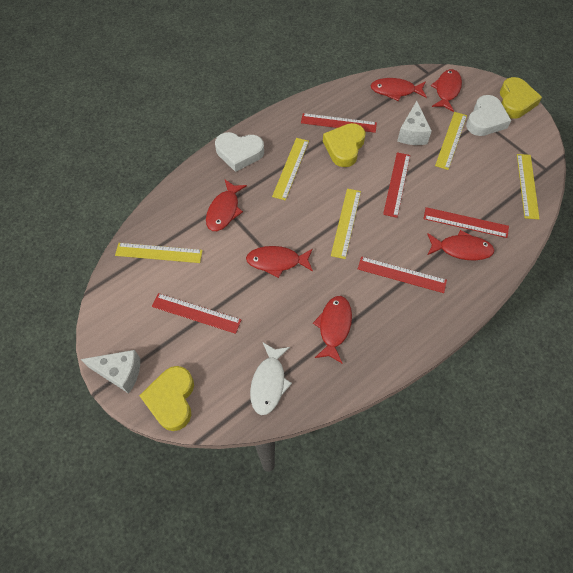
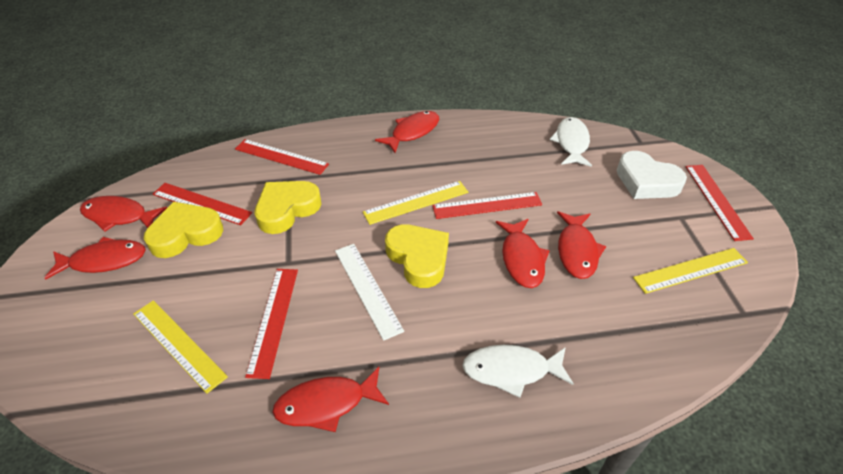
white cheese: [81,350,140,394] [397,101,432,145] = 2 -> none = 0
white fish: [250,343,292,415] = 1 -> [462,345,574,398] [550,117,592,167] = 2
white heart: [215,132,264,172] [466,95,511,136] = 2 -> [617,151,687,199] = 1
white ruler: none = 0 -> [335,244,404,341] = 1
yellow ruler: [115,243,203,263] [272,138,309,200] [331,188,361,259] [435,112,467,170] [517,154,540,219] = 5 -> [133,300,228,394] [363,181,468,225] [633,248,748,294] = 3

